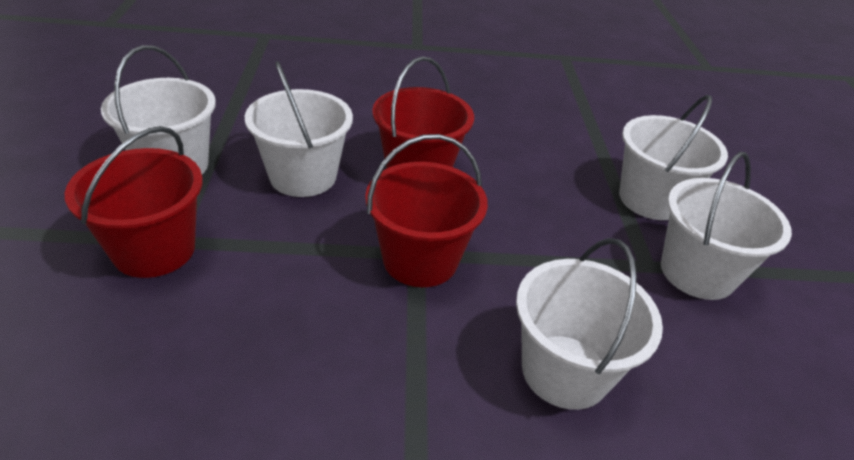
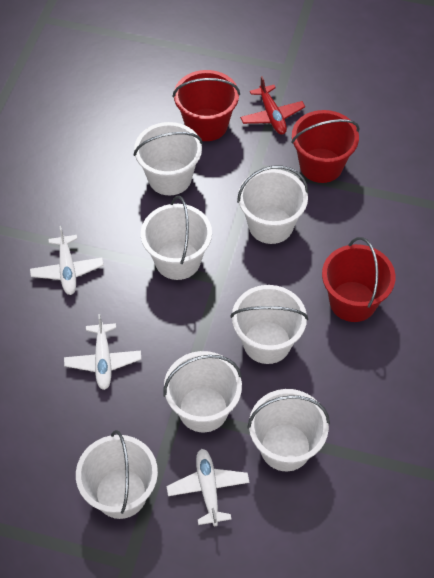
red plane: none = 0 -> [240,76,305,135] = 1
white bucket: [101,45,216,174] [245,61,353,197] [516,238,663,410] [619,95,728,220] [661,152,792,300] = 5 -> [76,430,158,519] [134,122,203,195] [141,196,212,280] [163,351,242,432] [230,285,308,364] [237,166,308,244] [247,389,330,471] = 7
white plane: none = 0 -> [30,226,104,295] [64,314,141,390] [167,449,250,526] = 3

